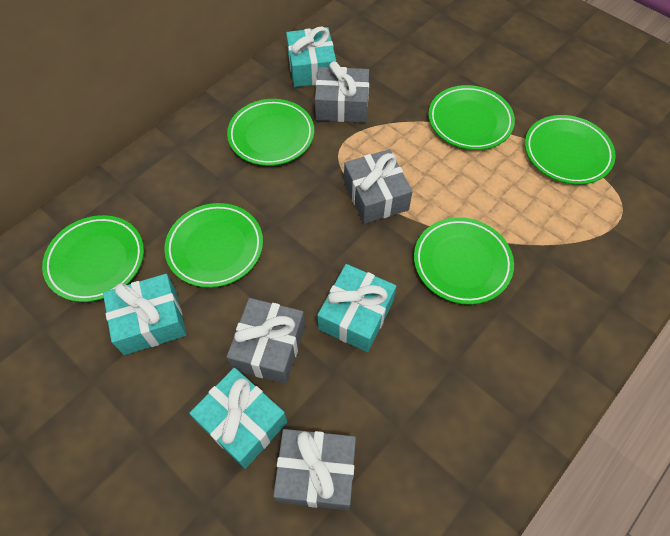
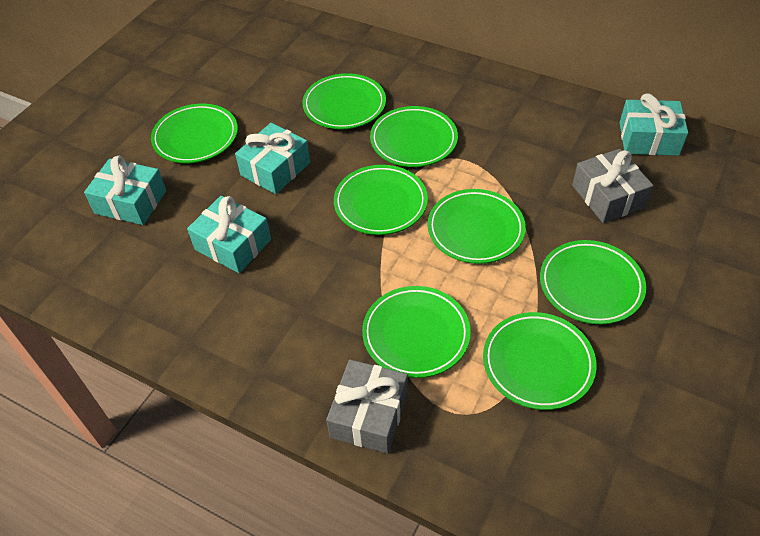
green plate: [42,215,144,302] [164,203,263,288] [227,99,314,166] [414,217,514,305] [428,85,515,150] [525,115,616,185] = 6 -> [151,104,238,163] [302,73,386,129] [334,165,428,235] [362,286,471,378] [370,106,458,167] [428,189,526,264] [483,312,596,410] [540,240,646,325] = 8
grey gift: [227,298,305,384] [273,429,356,510] [315,61,369,123] [344,149,413,224] = 4 -> [326,359,408,454] [572,149,653,223] = 2

